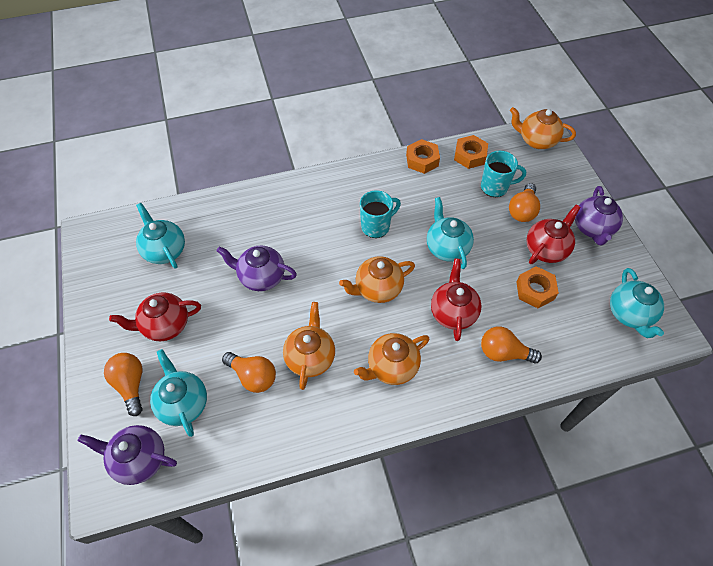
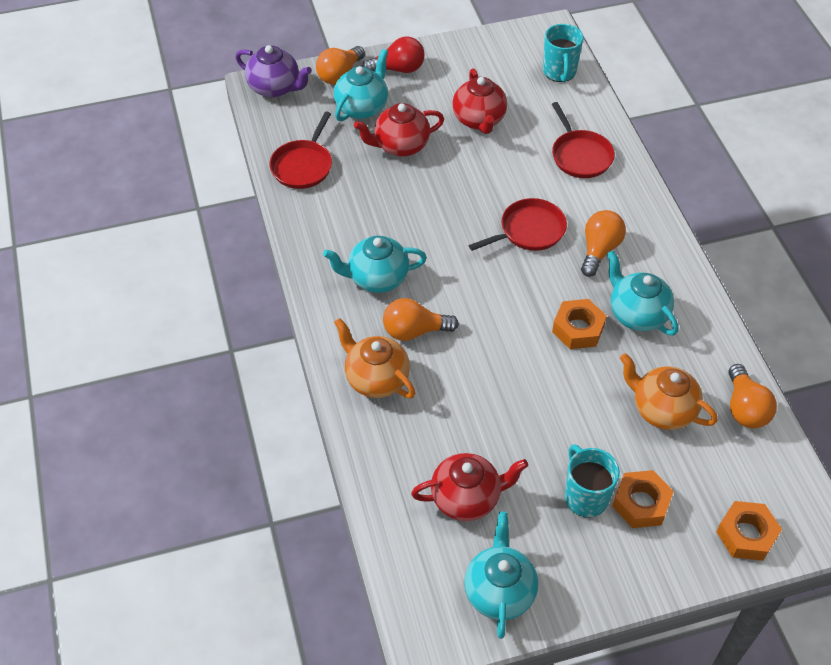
orange teapot: [283,302,335,390] [339,256,415,303] [354,333,429,385] [510,107,576,149] = 4 -> [334,318,416,398] [620,353,718,430] = 2
purple teapot: [78,425,177,485] [217,246,297,291] [575,186,623,245] = 3 -> [236,45,312,98] = 1
red light bulb: none = 0 -> [362,37,425,73] = 1
red pan: none = 0 -> [269,112,332,189] [468,198,567,251] [552,102,615,178] = 3

